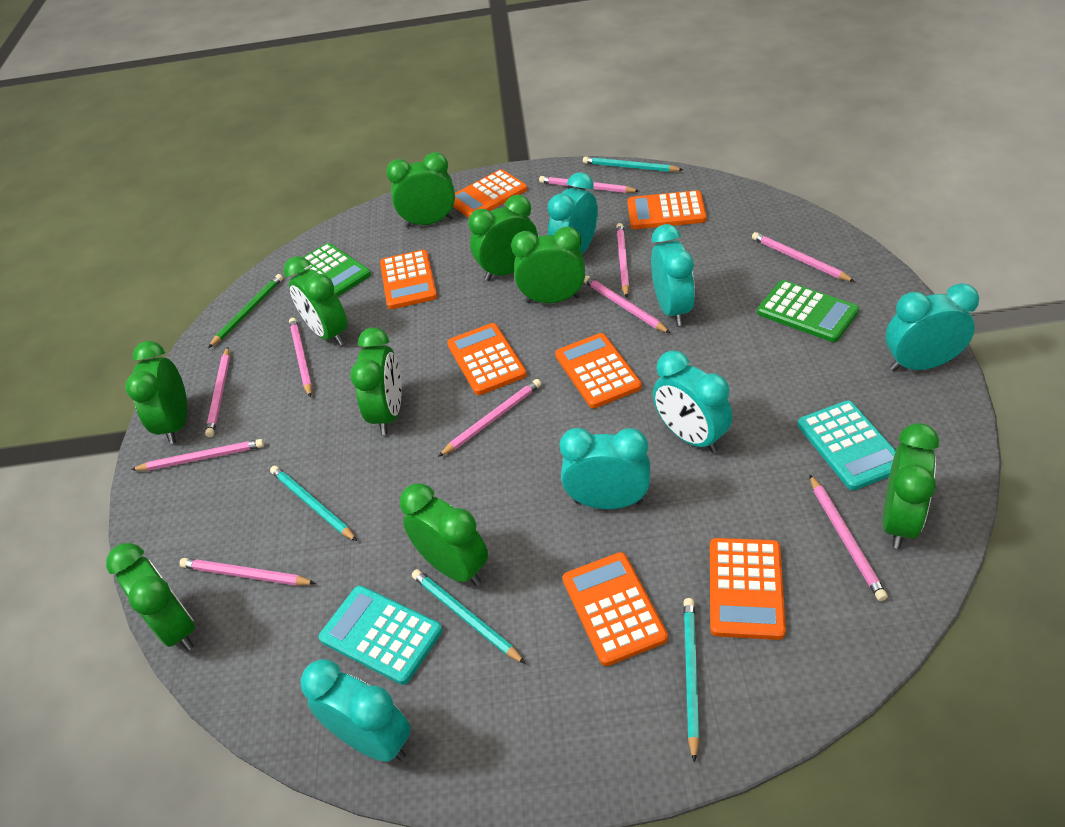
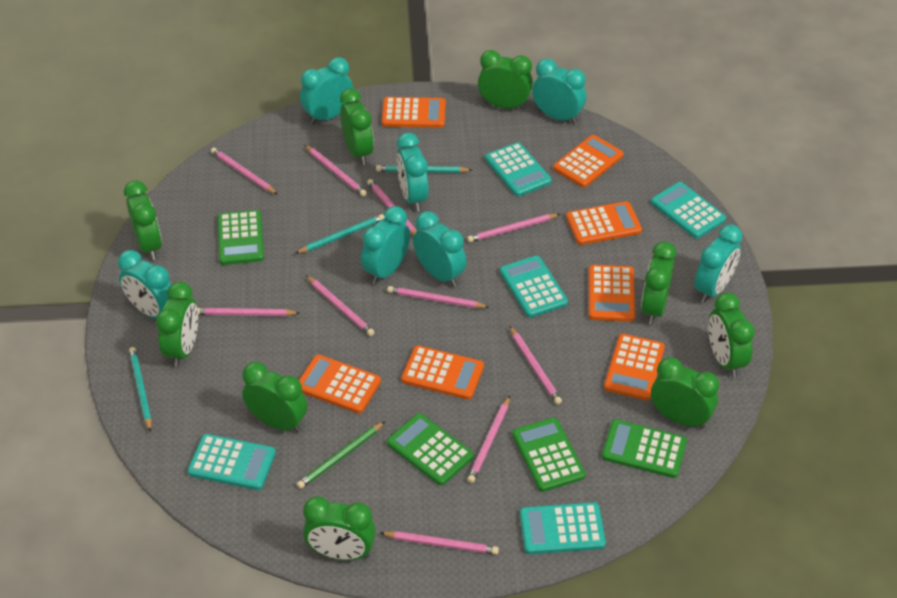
green calculator: [297,243,371,297] [757,280,859,342] = 2 -> [217,210,264,265] [387,413,473,486] [512,417,586,492] [602,419,687,478] = 4
turquoise calculator: [319,585,443,685] [798,400,896,490] = 2 -> [187,434,276,490] [485,142,552,197] [500,255,568,318] [520,502,606,554] [651,182,726,239] = 5
turquoise clock: [300,659,411,762] [547,173,598,254] [559,428,651,509] [651,224,695,326] [653,351,732,453] [886,283,979,371] = 6 -> [118,250,172,319] [300,57,353,124] [361,206,410,284] [396,133,429,211] [413,211,467,287] [532,59,586,124] [695,224,742,303] = 7
turquoise pencil: [270,466,357,541] [412,569,526,664] [583,157,683,172] [683,598,700,763] = 4 -> [129,347,152,432] [295,214,385,254] [376,165,471,173] = 3

